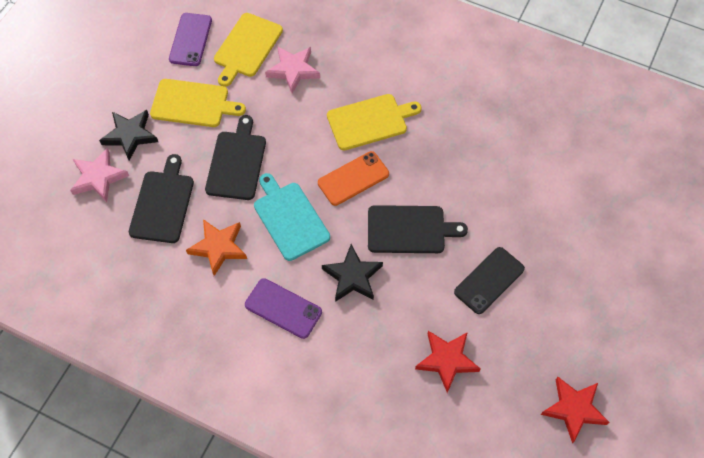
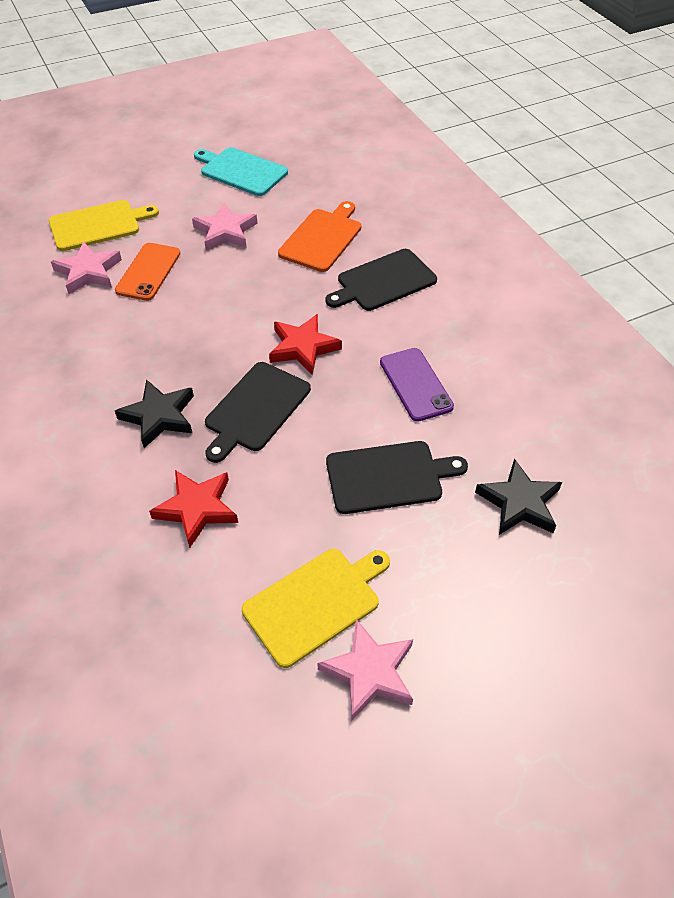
black phone: [454,247,525,314] = 1 -> none = 0
orange cutting board: none = 0 -> [278,201,361,272] = 1
orange star: [186,219,247,276] = 1 -> none = 0
pink star: [70,148,129,202] [265,46,320,94] = 2 -> [51,241,122,294] [192,203,258,250] [318,619,413,721] = 3
purple phone: [169,13,212,66] [245,278,322,339] = 2 -> [380,348,454,422] = 1
yellow cutting board: [150,79,246,127] [214,13,283,87] [327,94,422,150] = 3 -> [49,200,159,251] [242,549,390,668] = 2

